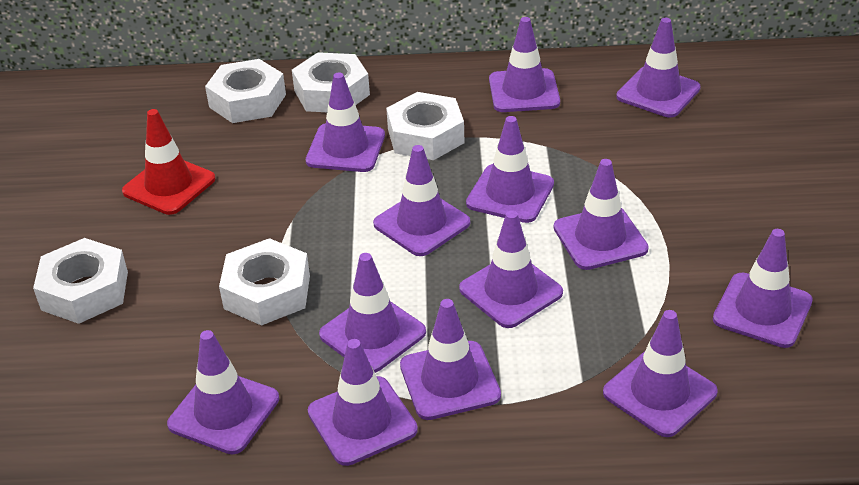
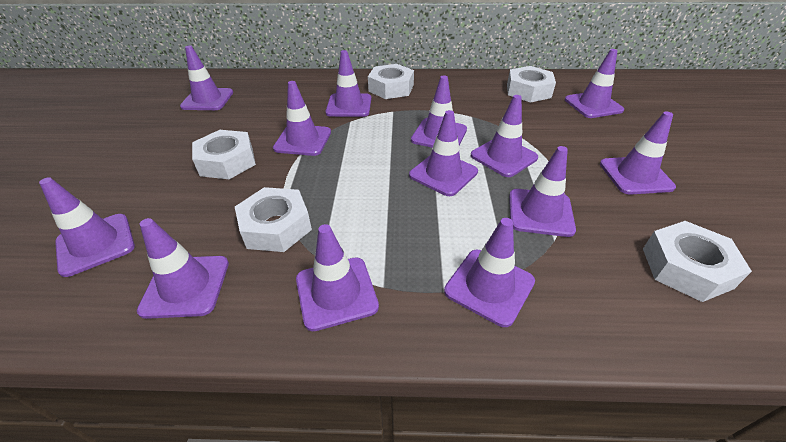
red traffic cone: [122,109,215,215] = 1 -> none = 0

